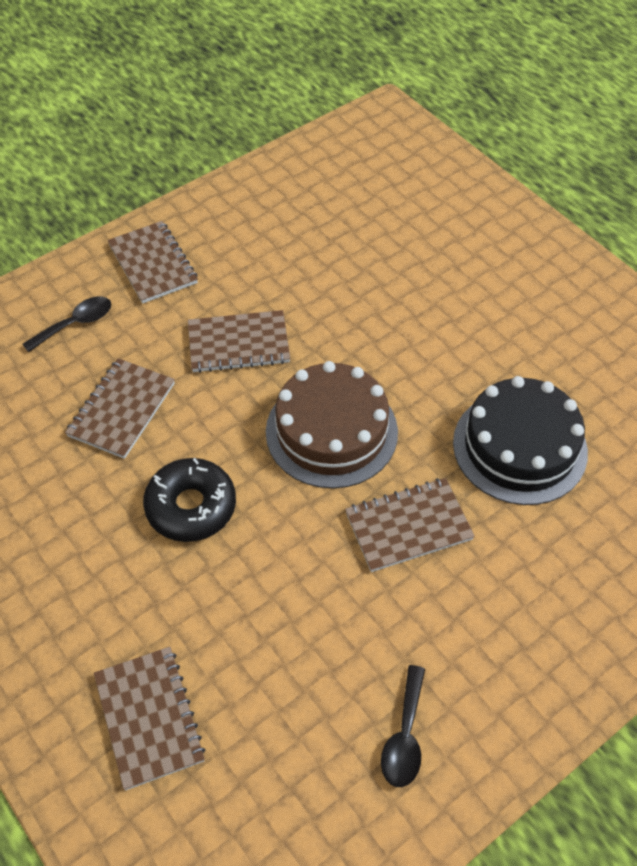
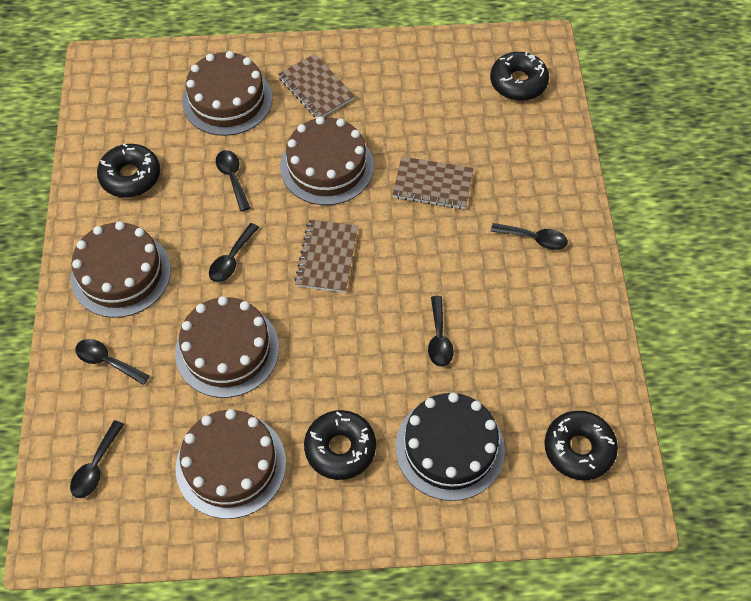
black donut: [143,458,236,542] = 1 -> [97,144,160,198] [304,410,376,480] [490,52,549,101] [544,411,618,480] = 4
black spoon: [22,296,111,353] [381,665,425,787] = 2 -> [70,420,124,498] [75,339,149,385] [209,223,259,282] [216,150,250,211] [428,296,454,367] [491,223,568,250] = 6
brown cake: [266,361,398,489] = 1 -> [70,221,171,318] [175,296,279,398] [175,409,286,519] [182,51,272,136] [280,116,374,205] = 5
brown notebook: [65,358,175,459] [94,647,206,790] [108,221,198,304] [188,310,290,373] [345,478,475,572] = 5 -> [278,54,355,118] [294,220,358,293] [392,157,474,209] = 3

